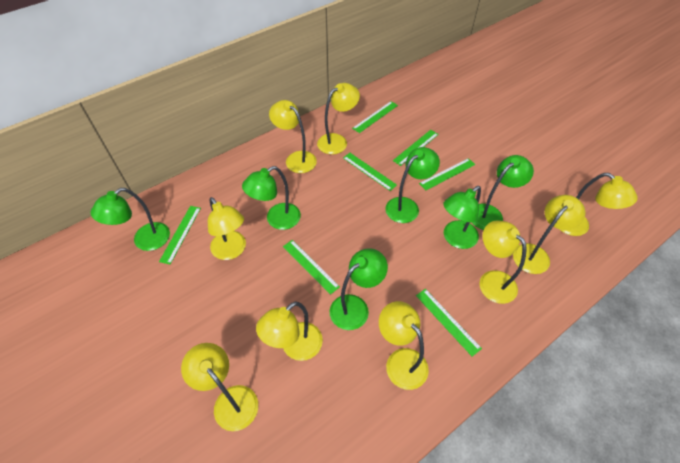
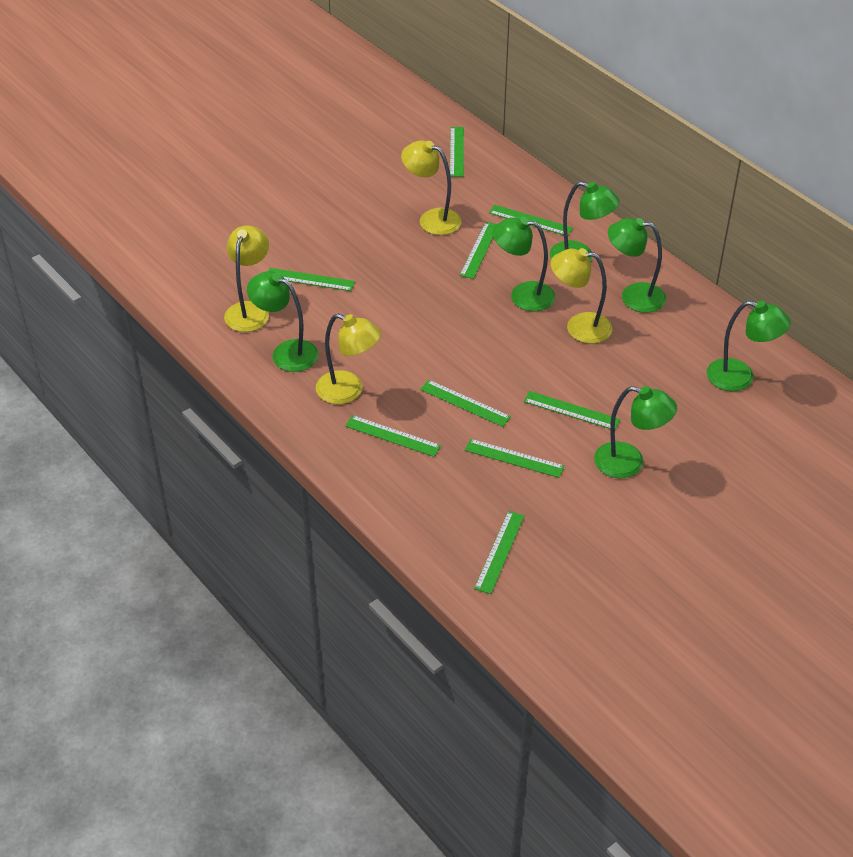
green ruler: [159,206,201,264] [283,240,340,295] [343,153,397,191] [352,101,398,133] [393,130,439,166] [416,289,482,357] [419,158,475,190] = 7 -> [269,268,355,291] [345,415,441,457] [420,380,511,427] [450,127,464,177] [460,222,496,279] [465,439,565,478] [474,511,525,594] [489,205,573,235] [524,391,620,430] = 9
yellow lamp: [181,343,258,431] [208,197,246,260] [256,302,323,361] [269,100,317,173] [317,83,360,154] [379,301,429,390] [480,220,527,304] [513,195,586,274] [559,173,638,236] = 9 -> [224,225,269,332] [316,314,381,404] [401,140,462,235] [551,248,612,344] = 4

